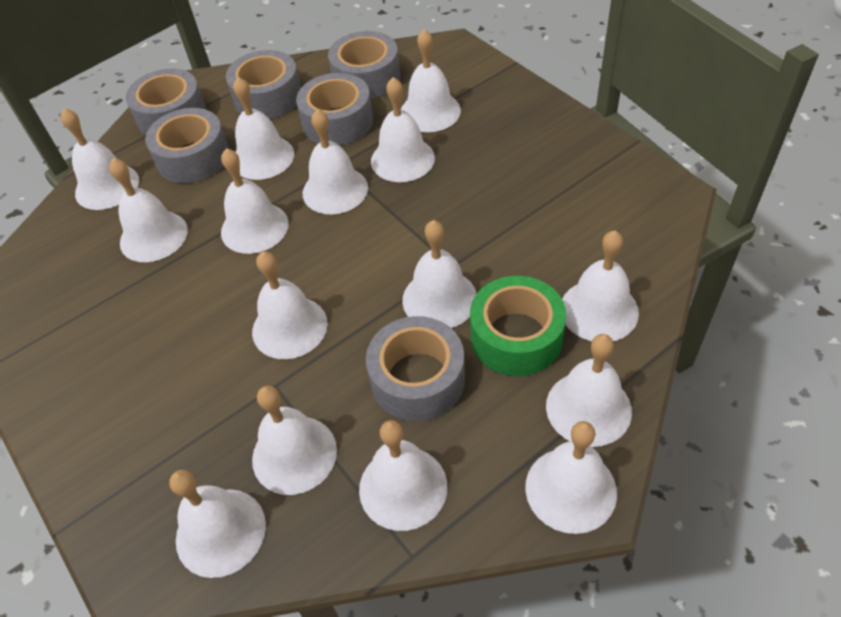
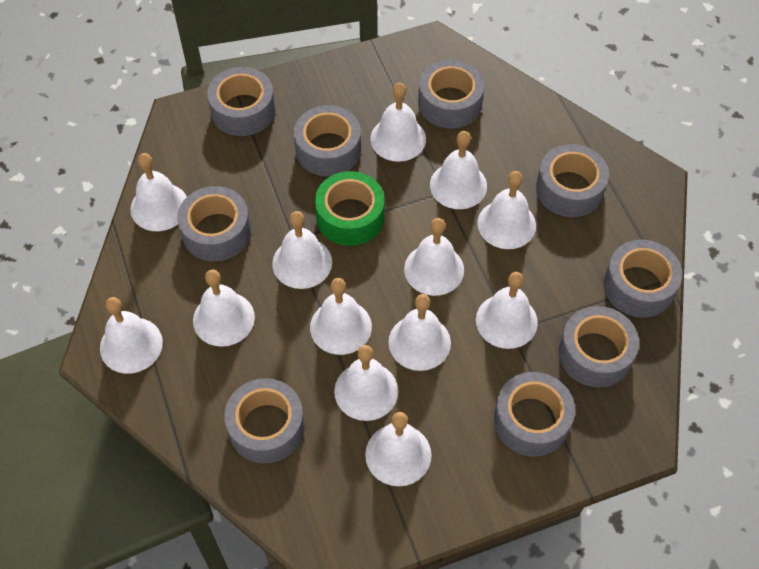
grey tape: [126,68,206,135] [145,108,229,183] [226,50,301,119] [296,73,373,145] [328,31,400,99] [366,316,465,421] = 6 -> [177,186,251,261] [207,67,275,136] [224,378,305,463] [294,105,361,176] [418,59,484,128] [494,372,575,456] [536,144,609,217] [559,306,639,387] [604,240,682,318] = 9
white bell: [61,108,139,210] [109,158,188,262] [169,470,266,578] [221,148,289,254] [233,77,294,180] [252,251,328,359] [252,386,337,495] [303,109,368,214] [359,420,447,531] [371,77,435,182] [401,29,461,132] [402,220,477,328] [525,421,617,534] [546,334,632,447] [562,231,639,341] = 15 -> [100,297,163,374] [130,153,187,231] [193,269,255,347] [272,211,332,289] [310,278,372,355] [334,345,398,421] [365,412,431,486] [370,83,426,162] [388,294,451,371] [404,218,464,296] [430,131,487,209] [476,272,538,349] [477,171,536,249] = 13

